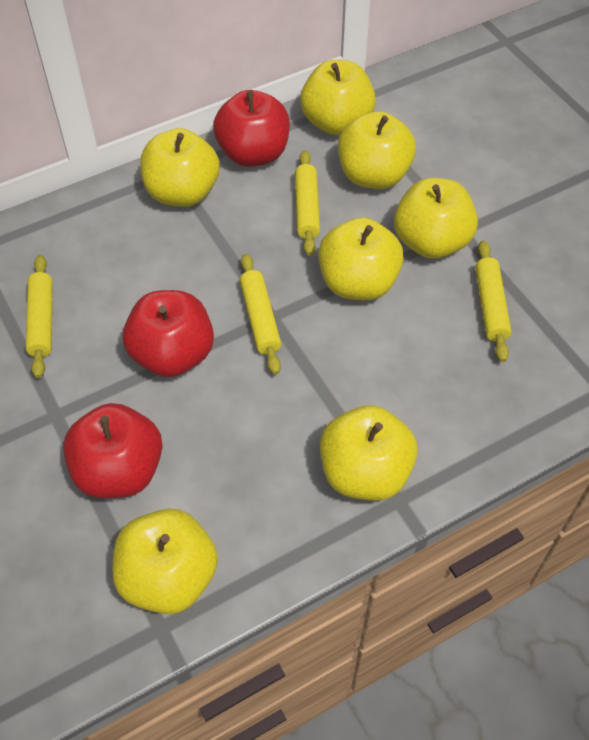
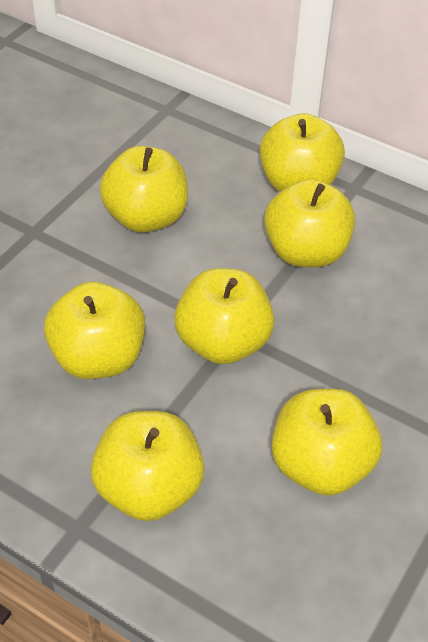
red apple: [63,403,163,498] [123,290,214,377] [213,90,290,167] = 3 -> none = 0
yellow rolling pin: [26,255,53,378] [240,254,281,375] [295,150,320,256] [475,240,511,362] = 4 -> none = 0

